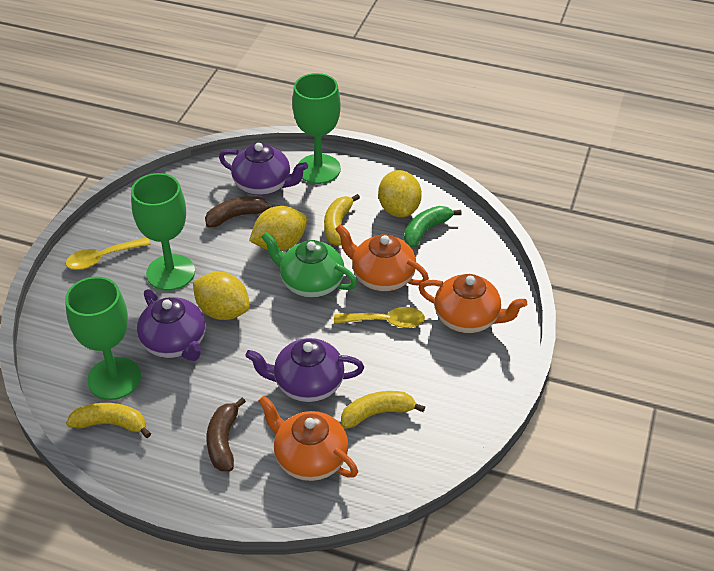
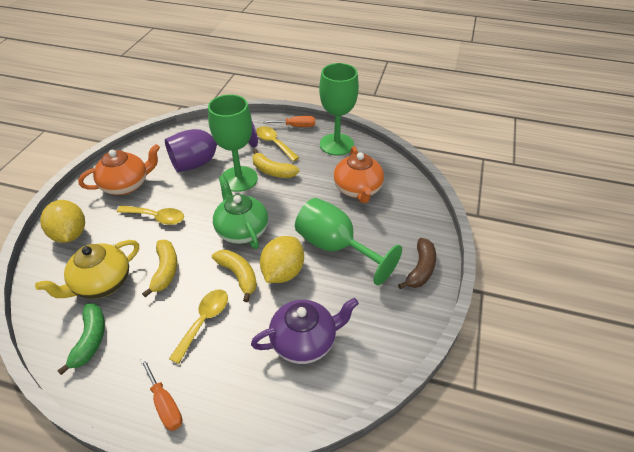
brown banana: [205,196,275,227] [206,398,246,471] = 2 -> [398,238,436,289] = 1
orange screwdriver: none = 0 -> [140,358,182,431] [263,116,315,127] = 2
orange teapot: [258,395,358,481] [335,224,429,291] [419,274,527,333] = 3 -> [78,144,160,195] [334,146,384,203] = 2
purple goblet: none = 0 -> [165,122,258,172] = 1
purple teapot: [137,289,206,361] [219,143,308,195] [245,338,364,402] = 3 -> [251,298,359,364] = 1
yellow lemon: [193,272,250,320] [249,206,307,251] [378,170,422,217] = 3 -> [40,200,85,243] [260,236,304,283] = 2
yellow spoon: [65,237,151,270] [334,307,425,328] = 2 -> [117,206,184,225] [169,289,228,364] [256,126,299,161] = 3
yellow teapot: none = 0 -> [35,240,139,299] = 1

